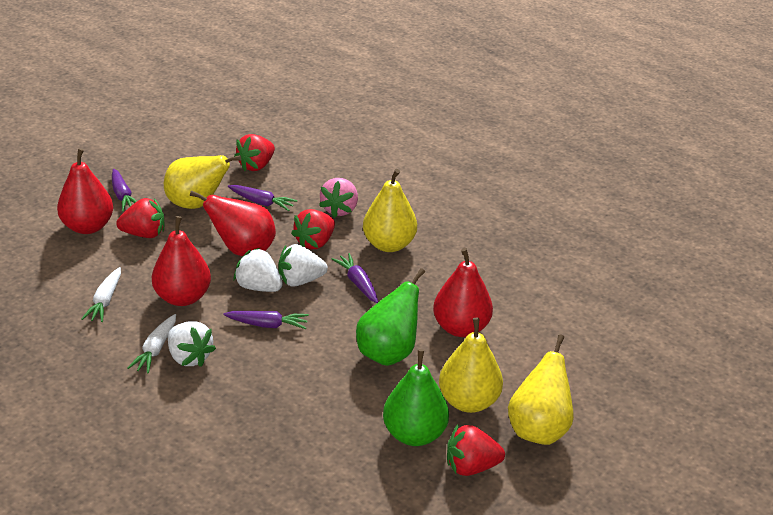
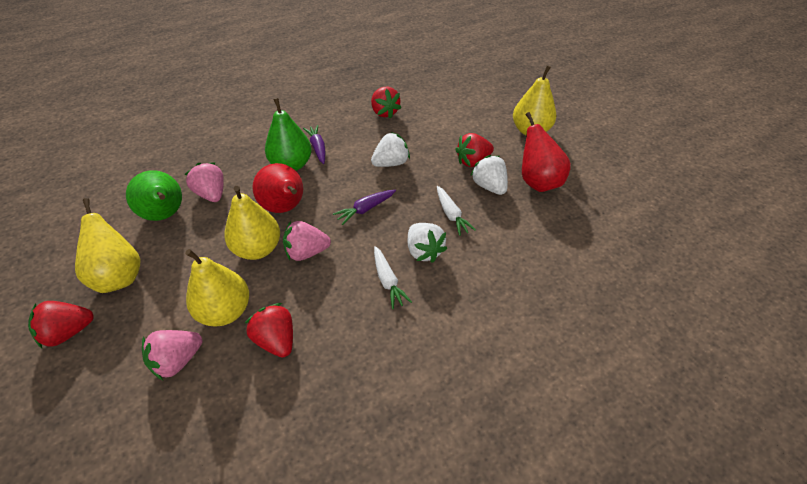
pink strawberry: [319,178,358,218] = 1 -> [142,330,202,380] [185,162,224,202] [283,221,331,261] = 3
purple carrot: [112,169,137,212] [223,311,309,329] [228,185,297,211] [332,253,378,303] = 4 -> [303,125,325,164] [333,190,396,225] = 2
red pear: [57,148,113,234] [152,216,211,306] [190,190,276,256] [433,248,493,337] = 4 -> [252,163,303,213] [522,112,571,192] = 2

